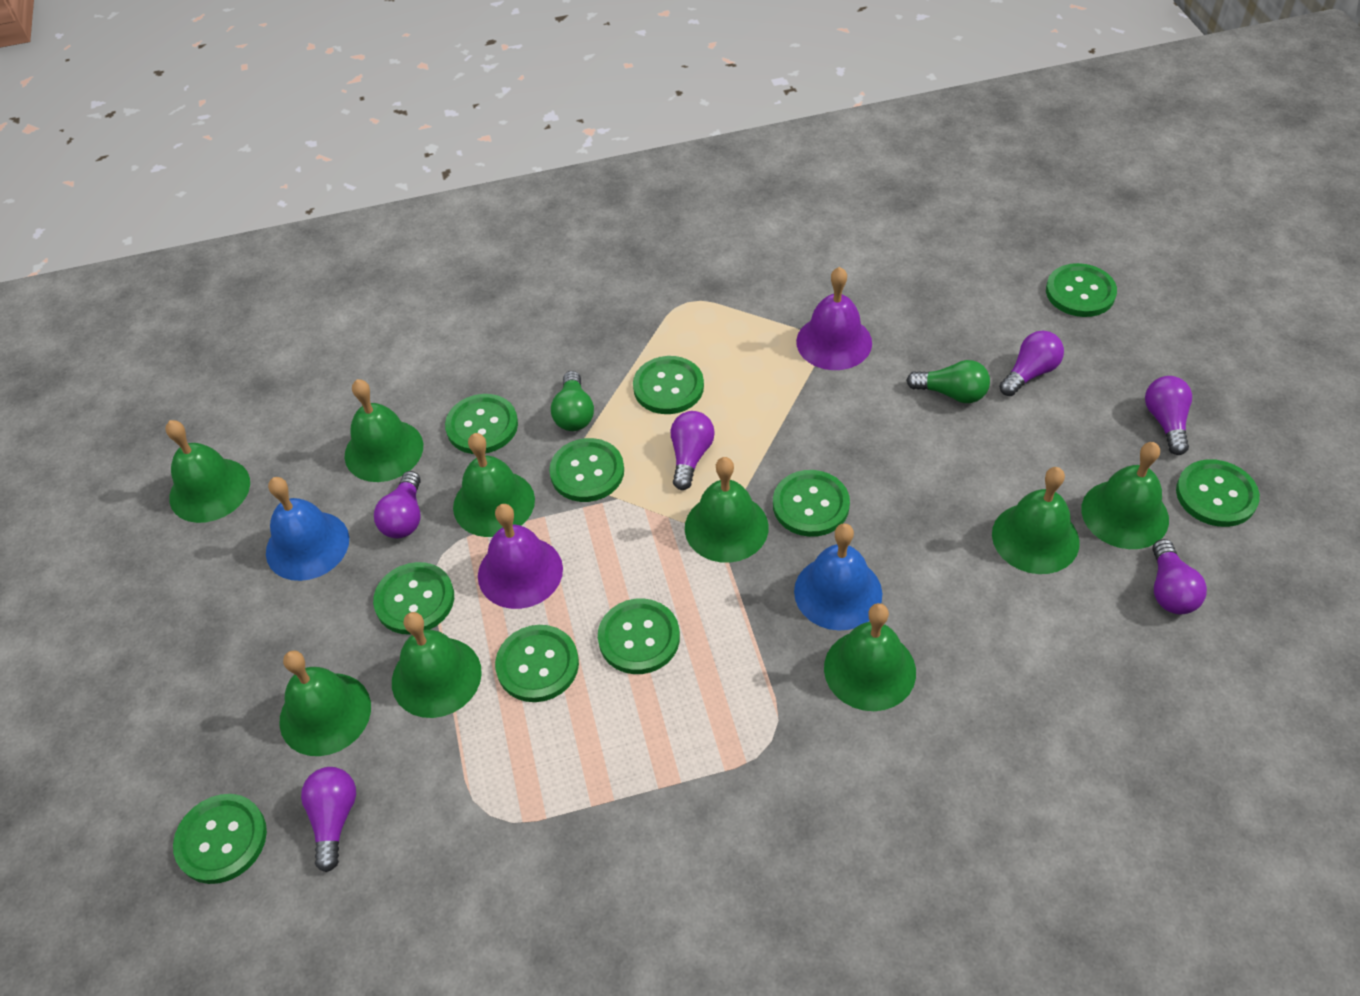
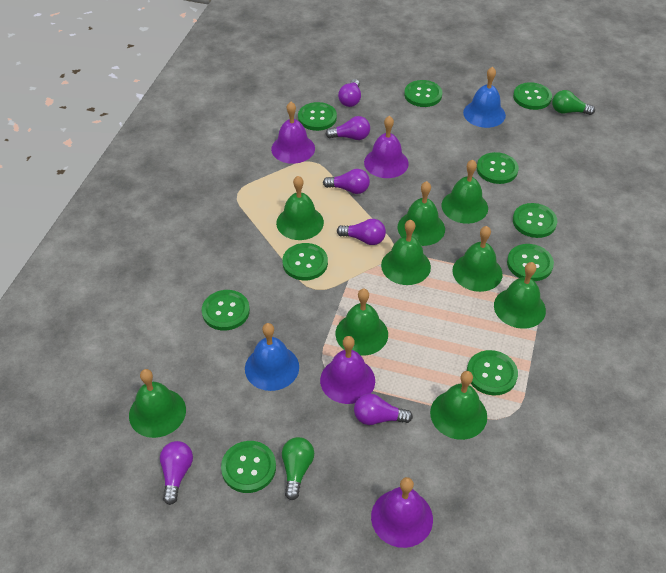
purple bell: [478,504,563,609] [796,267,872,370] = 2 -> [271,102,315,164] [320,336,375,404] [364,116,409,178] [371,477,433,548] = 4

